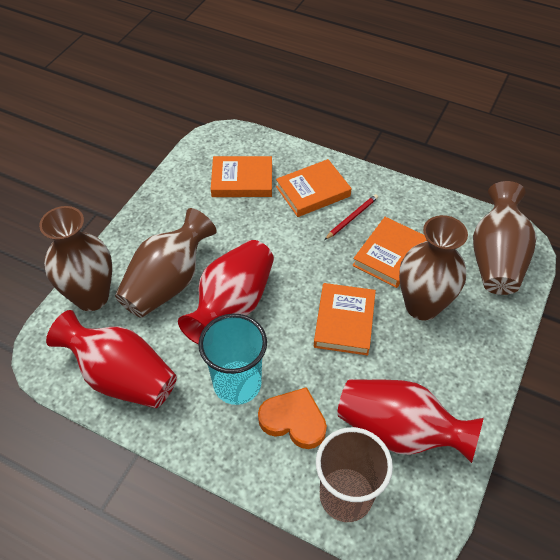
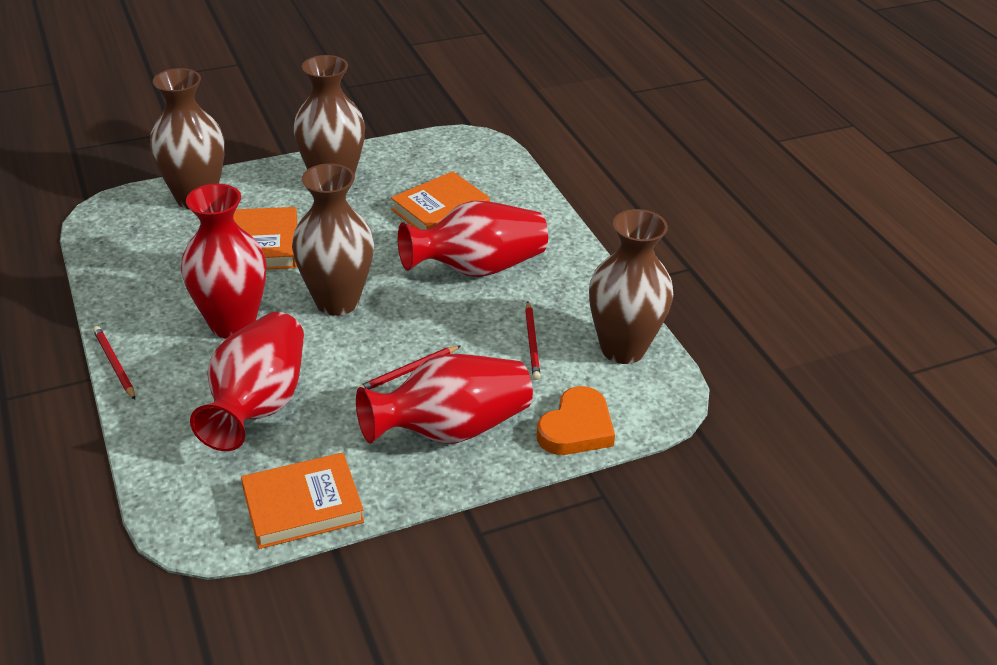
brown cup: [316,427,393,522] = 1 -> none = 0
orange book: [211,156,272,197] [276,159,352,217] [314,283,376,355] [352,217,427,288] = 4 -> [233,207,297,270] [241,453,364,549] [391,171,490,230] = 3
red pencil: [324,194,378,240] = 1 -> [93,326,135,400] [357,346,460,390] [525,301,541,380] = 3
red vase: [46,310,177,408] [178,240,274,344] [337,379,484,463] = 3 -> [181,184,266,339] [190,312,304,451] [356,354,533,444] [398,201,548,277] = 4
turquoise cup: [198,314,267,405] = 1 -> none = 0

